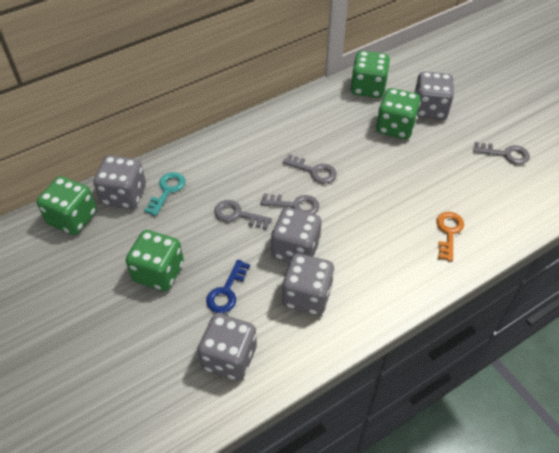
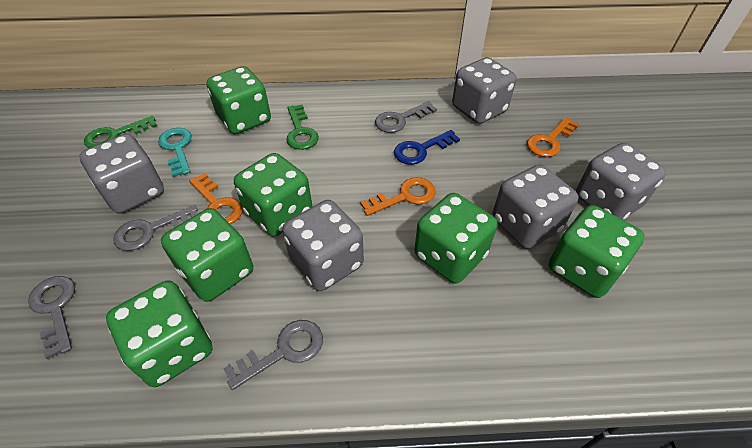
green dice: [36,176,97,235] [126,230,184,291] [351,51,390,98] [376,88,421,139] = 4 -> [106,280,213,387] [161,208,253,302] [206,66,271,134] [234,153,312,236] [414,193,498,283] [549,205,645,298] = 6
green key: none = 0 -> [84,116,157,148] [286,105,319,150] = 2
orange key: [436,212,464,261] = 1 -> [189,173,243,224] [360,177,436,216] [527,117,579,157] = 3

